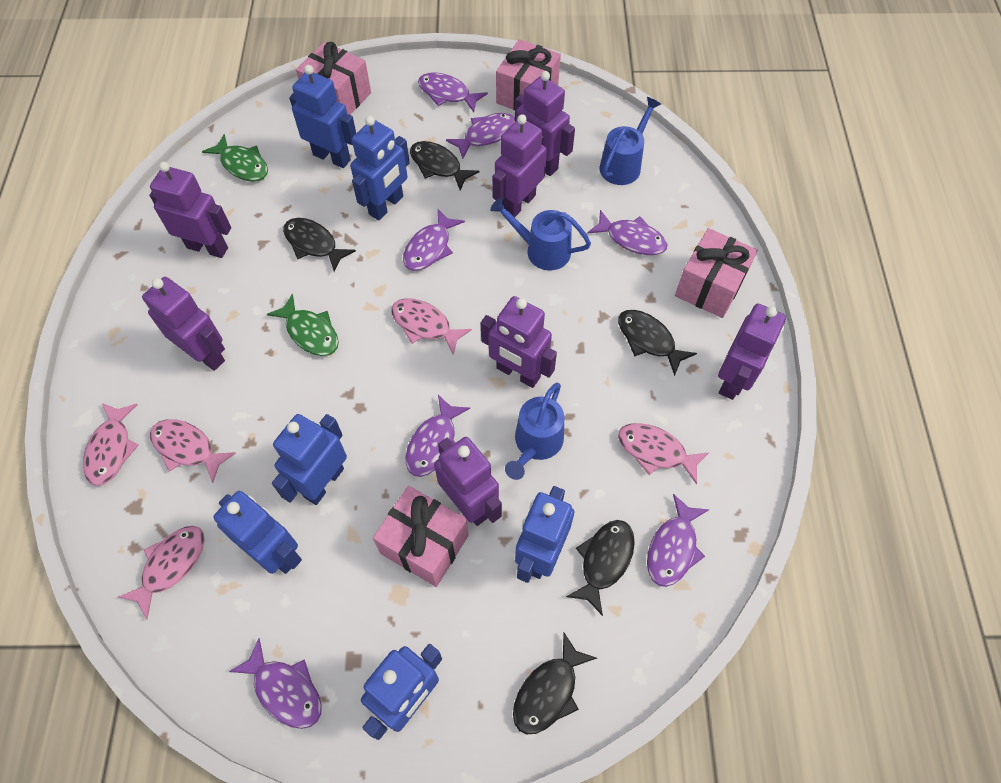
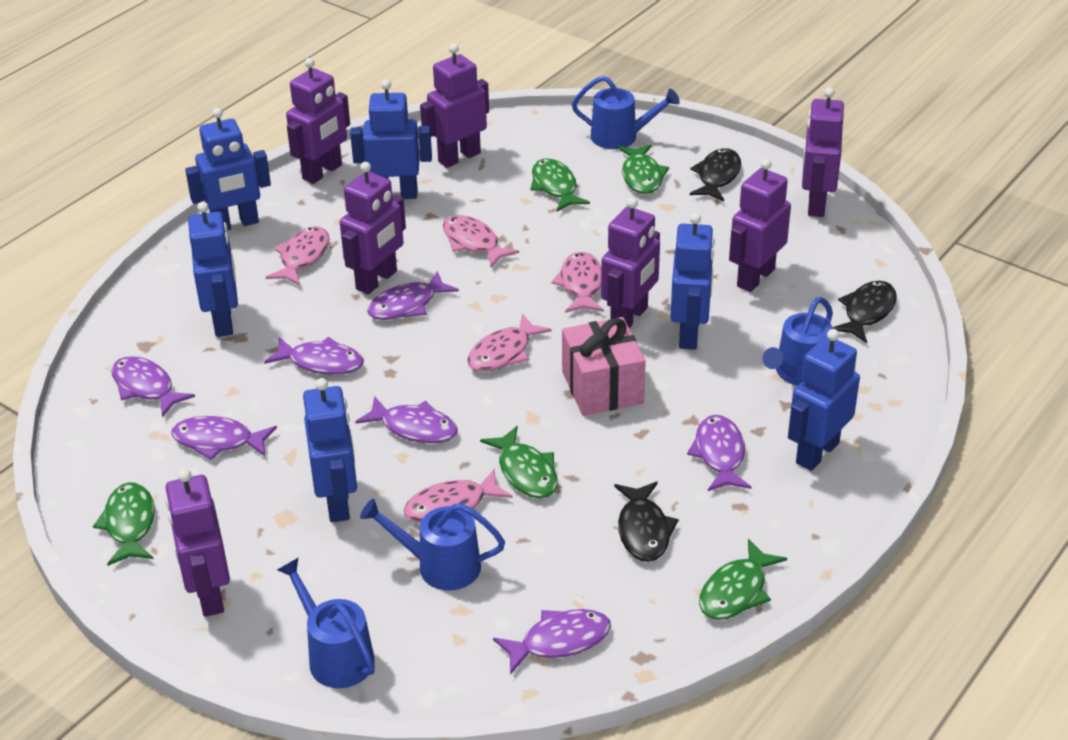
black fish: [283,218,356,272] [410,141,479,191] [513,633,597,734] [566,520,635,616] [618,310,697,376] = 5 -> [614,482,679,562] [690,148,741,201] [832,281,897,343] = 3
blue watering can: [490,197,591,270] [505,383,564,480] [600,97,661,185] = 3 -> [277,558,375,688] [360,499,505,591] [572,76,680,149] [762,297,833,386] = 4
green fish: [202,134,268,182] [267,294,339,356] = 2 -> [93,482,155,566] [480,426,558,498] [530,158,590,212] [618,144,669,194] [699,539,787,620] = 5
pink gift: [296,42,371,115] [373,486,469,587] [496,39,561,111] [675,228,758,318] = 4 -> [562,317,646,416] = 1

